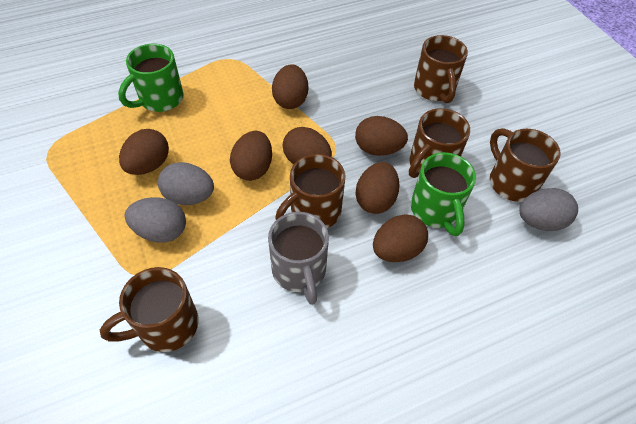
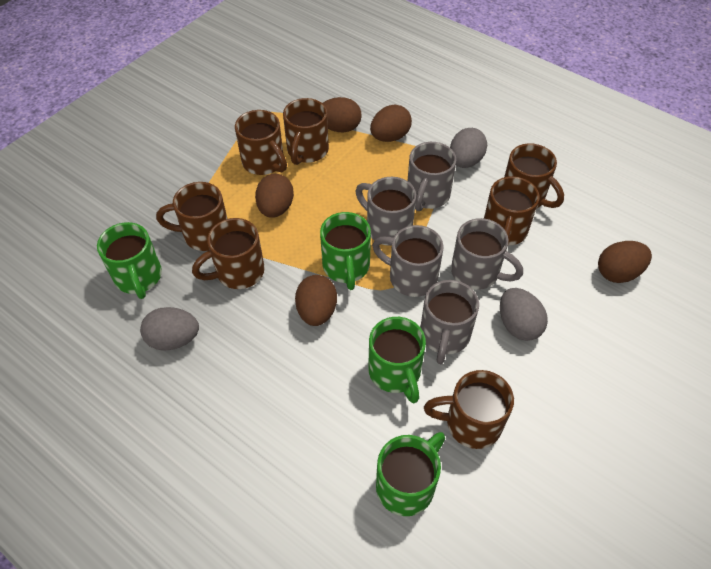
brown egg: [119,129,169,175] [230,131,272,181] [272,64,308,109] [283,127,332,164] [355,116,408,156] [356,162,400,214] [373,214,428,262] = 7 -> [255,174,294,218] [295,275,337,326] [323,97,362,132] [370,105,412,142] [598,241,652,283] = 5
brown mug: [100,267,198,352] [275,154,346,228] [409,108,470,178] [414,35,468,103] [490,128,561,202] = 5 -> [156,182,227,251] [192,218,265,289] [235,110,287,175] [283,98,329,165] [424,370,514,449] [484,176,539,245] [504,143,564,209] = 7
green mug: [118,44,184,112] [411,152,476,236] = 2 -> [97,222,162,299] [320,212,371,290] [368,317,426,403] [376,432,445,516] = 4
grey mug: [268,212,329,305] = 1 -> [356,177,416,246] [372,225,444,297] [408,142,456,211] [420,280,479,364] [451,218,523,290] = 5

